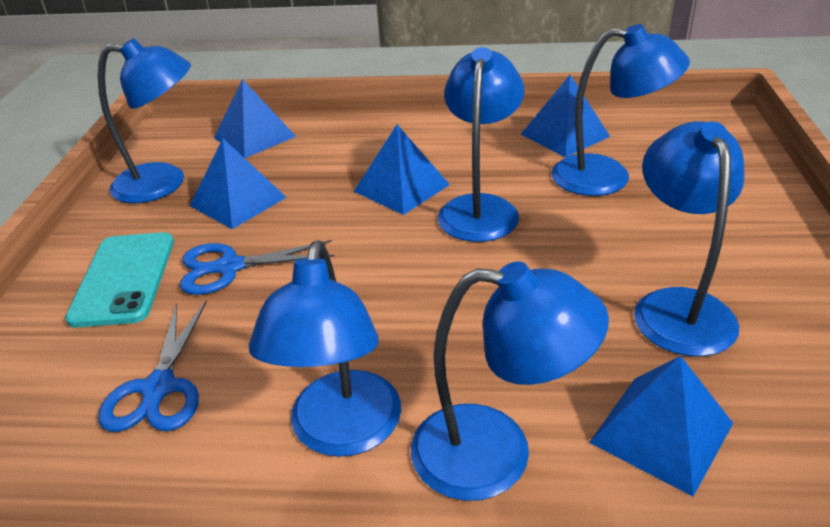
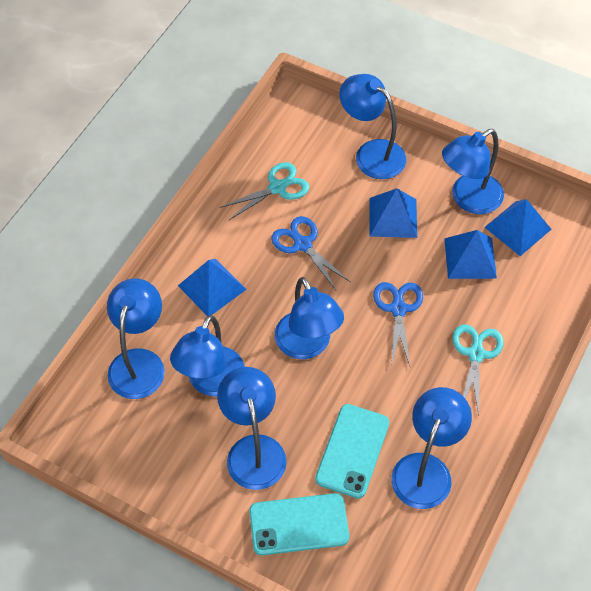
blue lamp: [98,38,191,203] [249,241,401,457] [411,261,609,501] [438,47,524,242] [551,24,690,196] [634,121,745,357] = 6 -> [107,278,165,399] [170,315,245,397] [217,367,287,490] [275,277,344,359] [339,74,406,179] [391,387,472,509] [442,129,504,214] = 7
blue pyramid: [190,139,287,229] [214,79,296,158] [354,125,450,215] [521,75,610,158] [589,356,733,497] = 5 -> [178,259,247,316] [370,188,417,238] [444,230,497,279] [485,199,552,256] = 4
turquoise phone: [65,232,174,328] = 1 -> [249,493,349,555] [315,404,389,498] = 2
turquoise scissors: none = 0 -> [220,162,309,220] [452,324,504,415] = 2

